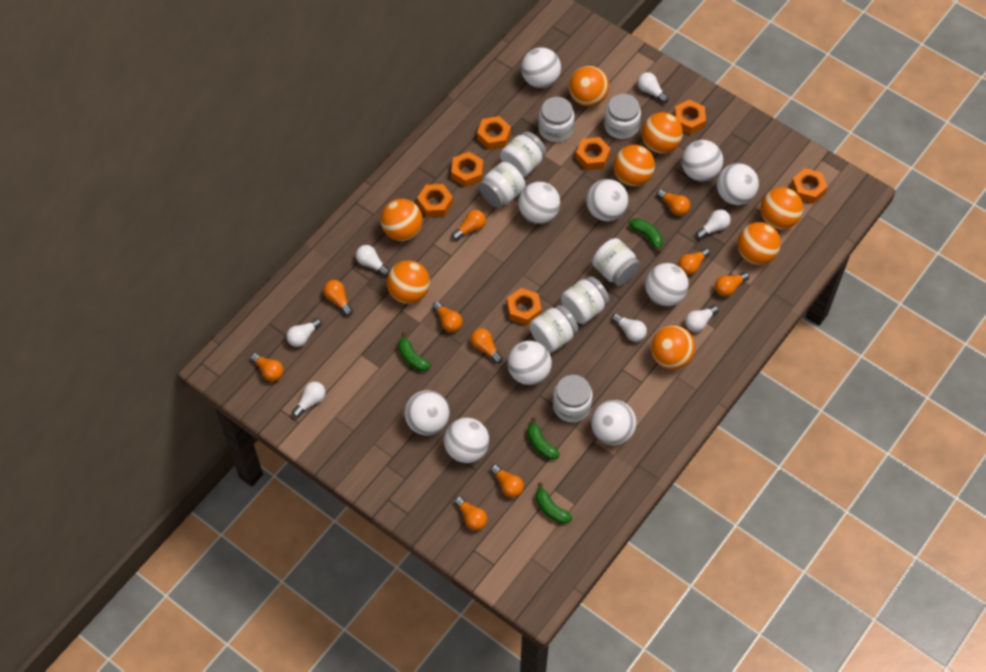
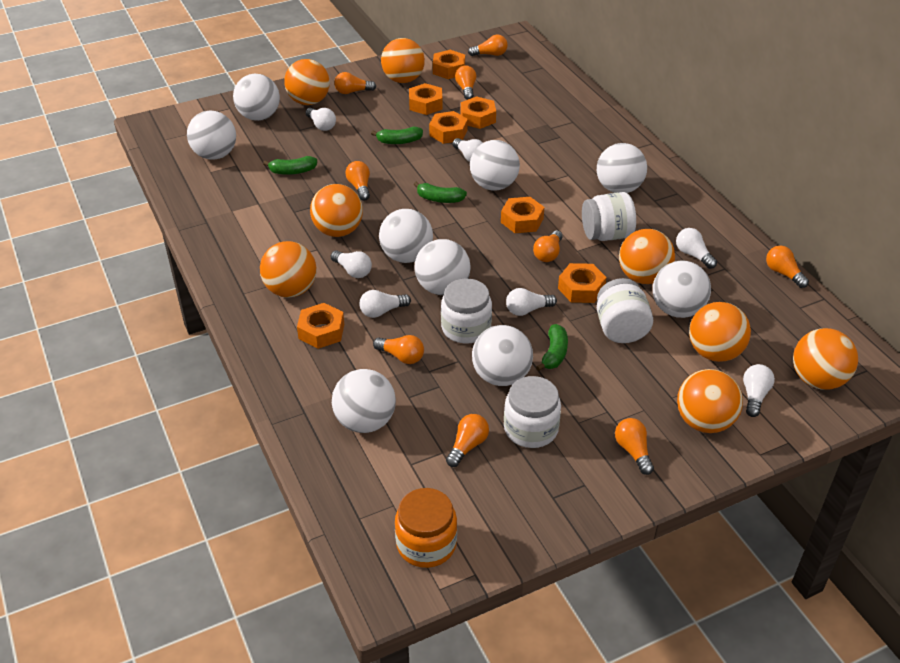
orange jar: none = 0 -> [395,488,457,568] = 1
orange light bulb: [251,353,284,381] [324,280,353,316] [433,301,462,332] [452,210,486,240] [454,496,487,530] [470,328,503,364] [491,464,524,497] [657,189,690,216] [678,248,710,275] [715,272,749,296] = 10 -> [334,72,376,94] [345,161,370,201] [373,335,424,364] [446,414,489,467] [455,65,477,100] [468,35,508,56] [533,230,563,262] [615,418,654,475] [766,246,809,288] = 9
white ball: [405,390,450,435] [444,418,489,463] [507,341,552,385] [518,182,560,224] [521,47,561,88] [586,179,628,221] [591,400,636,445] [645,263,689,306] [682,140,723,182] [717,163,759,205] = 10 -> [187,111,236,160] [233,74,280,121] [332,369,396,433] [379,209,433,263] [415,239,471,295] [470,140,520,190] [472,325,533,386] [597,143,647,193] [653,261,711,318] = 9
white jar: [479,162,525,208] [500,131,546,177] [530,305,578,353] [538,97,574,142] [553,375,593,422] [561,276,609,324] [592,238,640,286] [604,94,641,139] = 8 -> [441,278,492,344] [504,376,561,448] [582,192,636,241] [597,278,653,343] = 4

